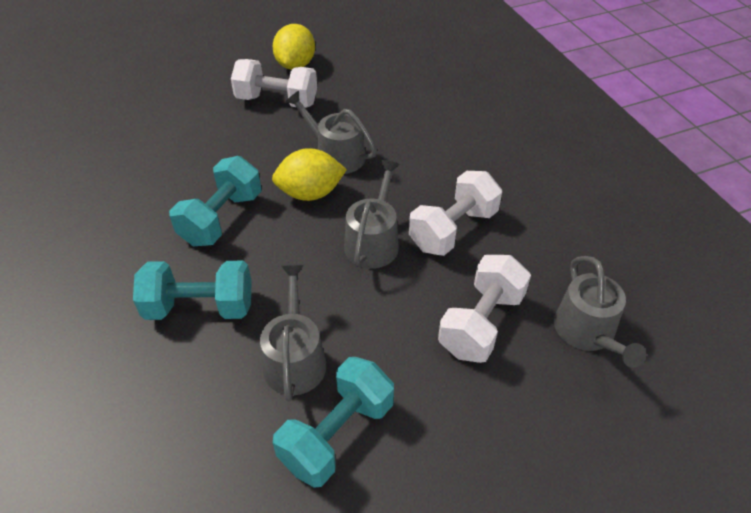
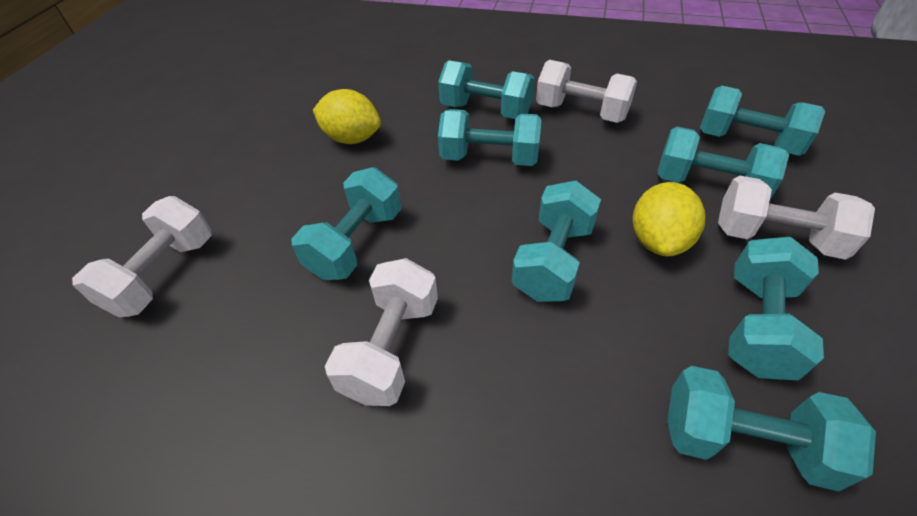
grey watering can: [260,265,326,402] [285,91,377,174] [344,160,400,269] [554,256,646,368] = 4 -> none = 0
turquoise dumbbell: [133,261,252,320] [169,156,262,246] [273,357,394,488] = 3 -> [291,167,402,280] [438,60,535,119] [438,109,542,166] [512,181,601,302] [658,127,789,199] [667,366,876,492] [700,86,825,156] [728,237,824,380] = 8
white dumbbell: [231,59,317,108] [409,171,502,256] [438,255,531,363] = 3 -> [72,196,212,317] [325,258,438,406] [536,60,637,123] [718,176,875,260] = 4

